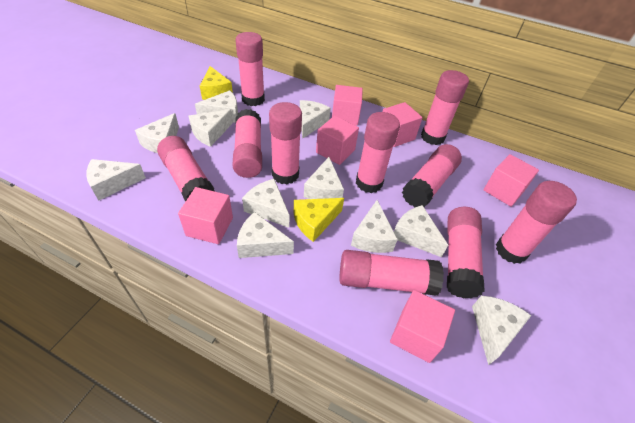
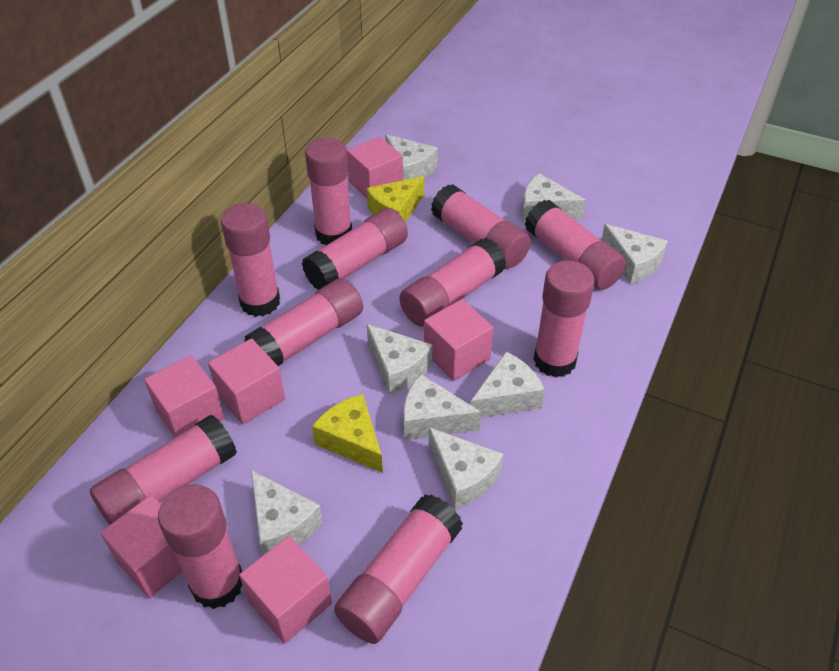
pink glue stick: [157,136,214,202] [232,109,262,178] [235,32,265,106] [269,102,302,184] [339,250,444,296] [356,112,400,193] [402,144,462,207] [421,70,469,145] [447,207,485,298] [496,181,577,264] = 10 -> [90,415,237,525] [158,484,243,609] [221,203,280,317] [244,278,363,366] [302,208,408,290] [305,138,352,245] [334,494,463,644] [399,238,506,327] [431,184,531,268] [525,200,626,290] [534,260,595,378] = 11
white cheese: [86,159,146,201] [135,113,179,153] [189,109,233,147] [195,90,238,122] [237,212,294,258] [242,179,289,228] [300,100,331,139] [304,157,344,199] [351,200,398,253] [394,205,448,257] [472,296,531,365] = 11 -> [251,470,323,555] [367,324,432,395] [385,134,438,180] [403,374,481,440] [429,427,503,509] [470,352,545,418] [522,173,586,221] [601,224,668,284] = 8

